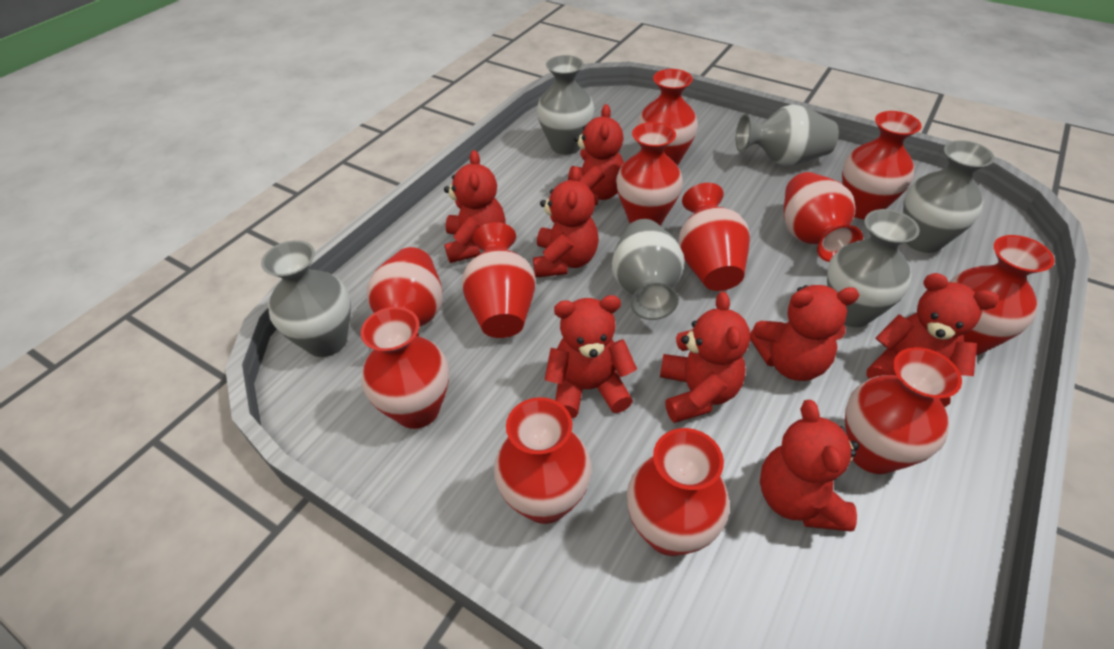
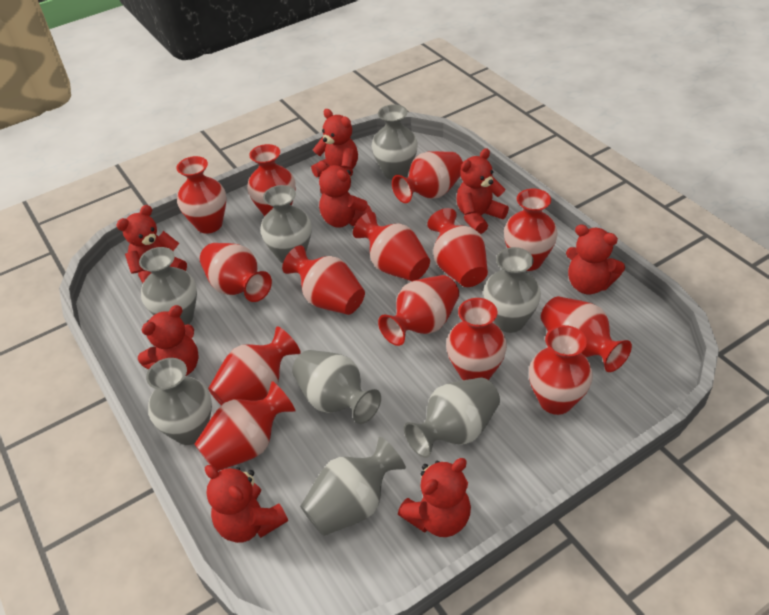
grey vase: [261,240,351,357] [537,55,594,155] [612,219,685,320] [736,104,839,166] [827,209,920,327] [903,140,995,253] = 6 -> [139,247,197,325] [146,358,212,445] [260,185,311,264] [292,350,381,424] [300,437,406,536] [372,104,418,180] [404,378,500,458] [483,247,541,333] = 8
red vase: [361,307,449,429] [367,247,443,336] [461,222,535,338] [494,397,592,524] [616,122,683,225] [627,428,730,556] [638,69,698,166] [678,183,750,291] [784,172,863,262] [842,111,922,219] [845,347,962,474] [949,235,1054,355] = 12 -> [177,156,226,234] [195,381,296,471] [200,243,272,302] [208,327,301,406] [247,144,296,216] [282,245,365,315] [353,212,430,281] [378,275,459,346] [392,151,463,203] [427,208,488,287] [446,298,507,380] [504,189,558,271] [529,325,593,415] [541,296,632,372] = 14

